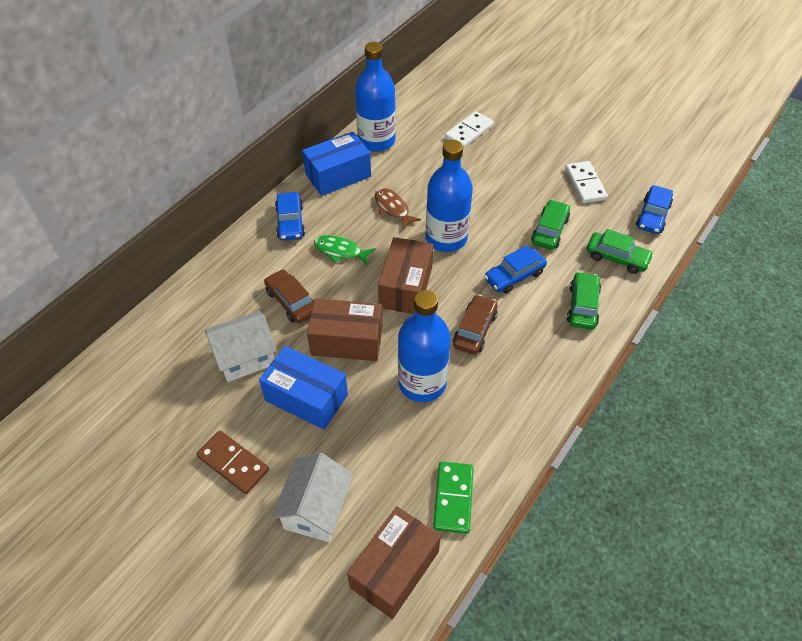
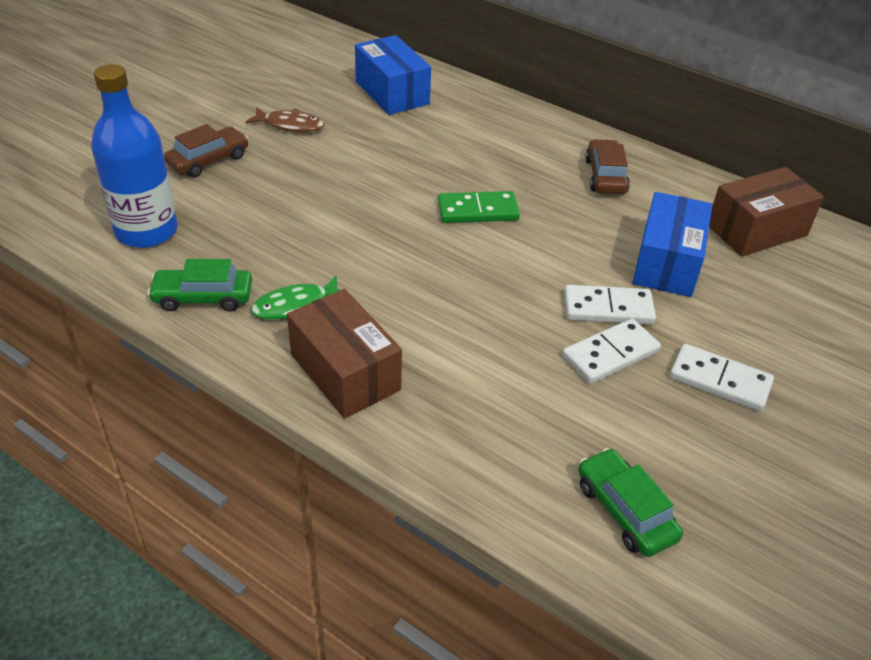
blue bottle: [355,42,396,152] [398,290,451,402] [426,140,473,252] = 3 -> [91,64,178,248] = 1
blue car: [275,192,305,241] [484,246,547,294] [636,185,673,234] = 3 -> none = 0
brown box: [307,298,383,361] [347,506,441,619] [378,237,433,314] = 3 -> [287,289,402,418] [709,167,824,257] = 2
brown domino: [197,431,269,494] = 1 -> none = 0
green car: [531,200,570,250] [567,272,601,330] [586,229,654,274] = 3 -> [147,259,252,312] [578,448,683,557] = 2
white domino: [445,111,494,148] [565,161,608,203] = 2 -> [562,319,661,384] [564,285,656,324] [670,344,774,412] = 3
white house: [205,311,277,382] [271,453,353,542] = 2 -> none = 0

